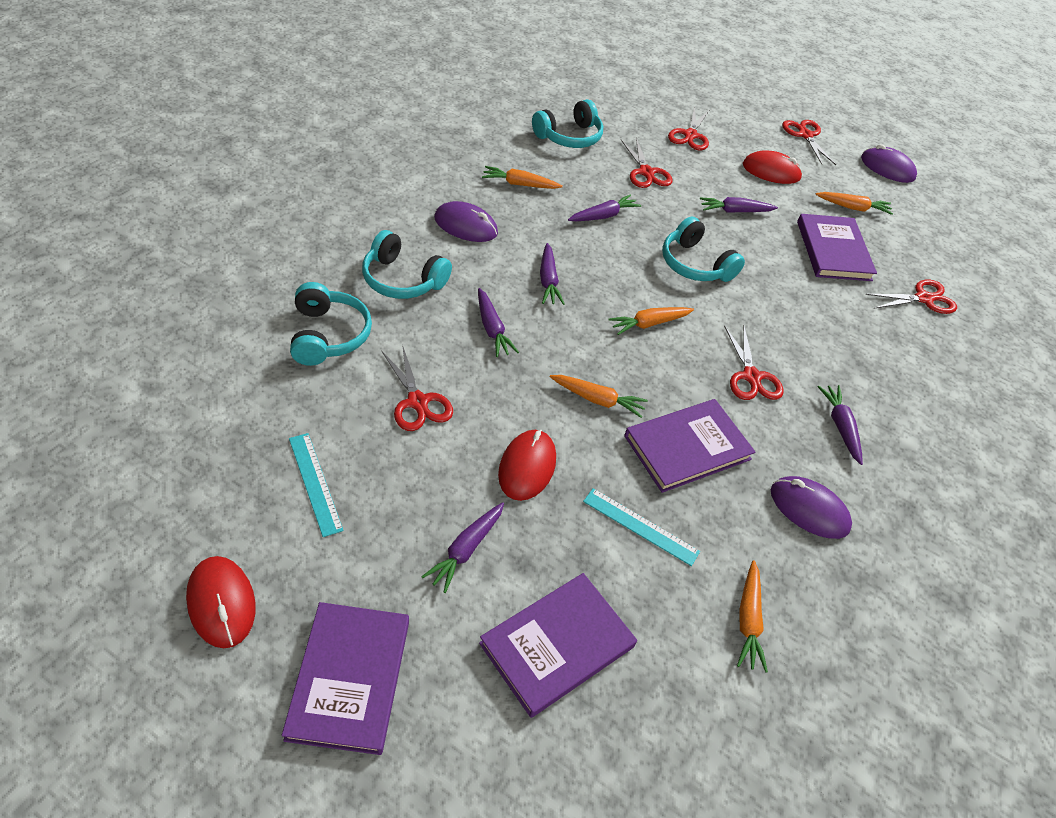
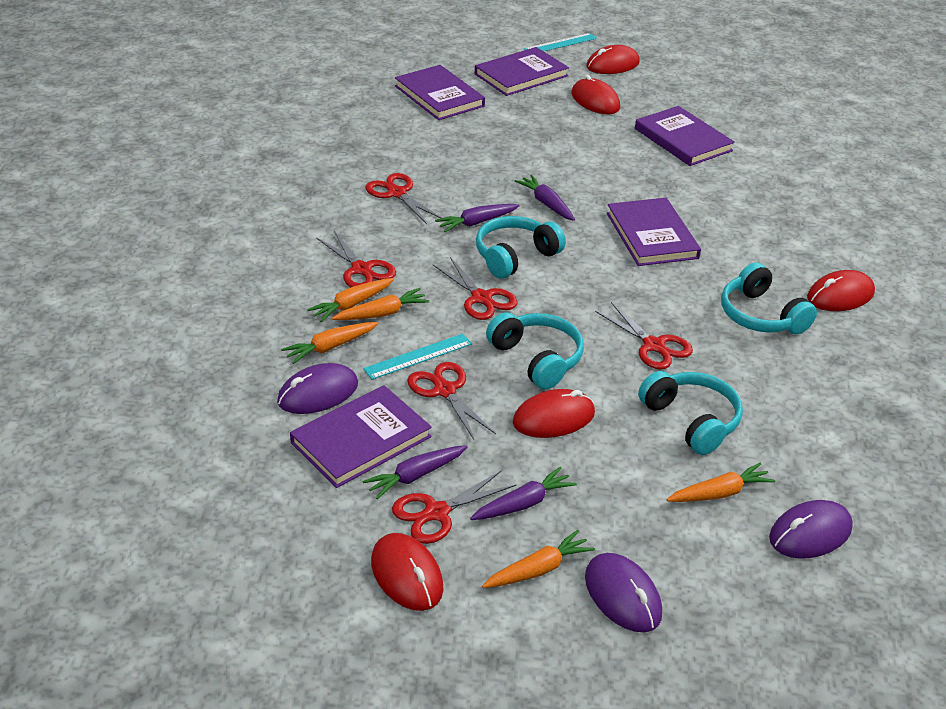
purple book: [282,602,409,755] [479,573,637,718] [624,399,755,493] [797,214,877,281] = 4 -> [290,385,432,488] [395,65,485,120] [475,47,569,96] [607,198,701,266] [635,106,735,166] = 5
purple carrot: [421,502,504,593] [478,288,519,357] [540,243,565,305] [568,194,641,221] [700,197,778,213] [818,385,863,465] = 6 -> [362,445,468,500] [435,204,520,232] [470,467,577,520] [515,175,575,221] = 4
red mouse: [186,556,256,648] [498,430,556,501] [743,151,803,184] = 3 -> [371,533,443,611] [512,389,595,438] [571,75,620,114] [586,45,640,74] [807,270,875,311] = 5

